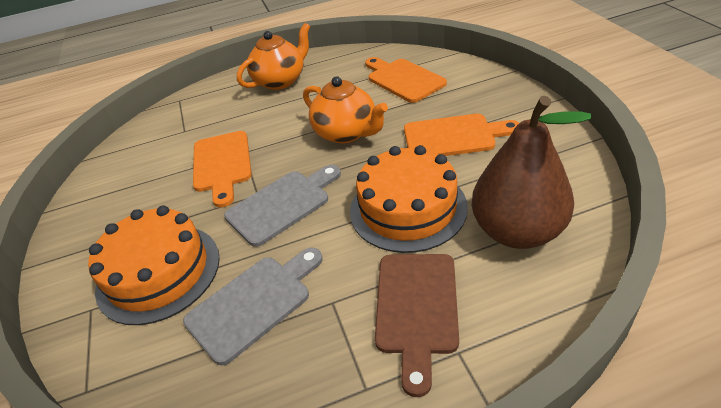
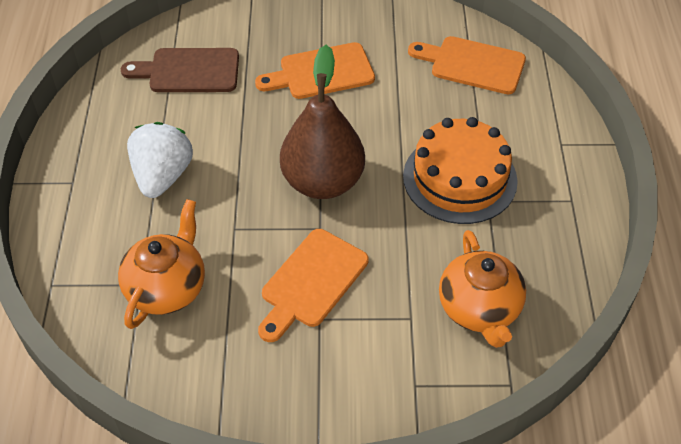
grey cutting board: [183,248,323,365] [224,165,341,247] = 2 -> none = 0
orange cake: [88,206,220,325] [350,145,468,253] = 2 -> [403,117,518,224] = 1
white strawberry: none = 0 -> [127,122,193,198] = 1

